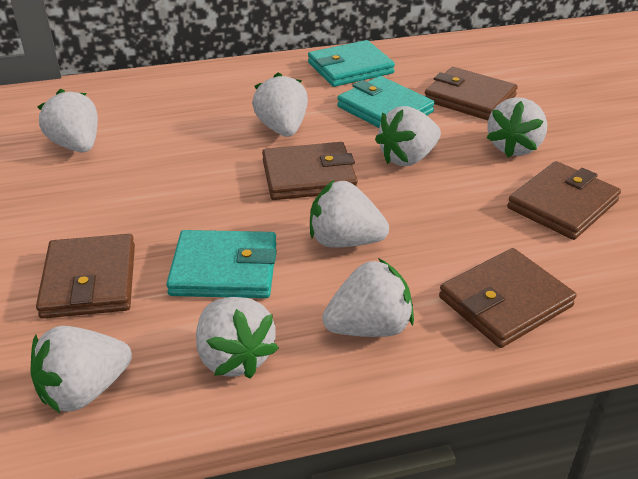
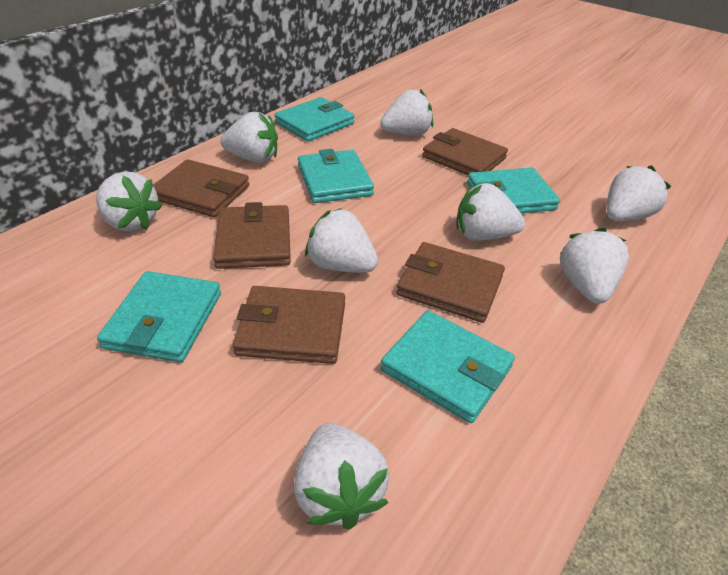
turquoise wallet: [166,230,277,298] [308,40,395,87] [337,76,435,128] = 3 -> [97,271,221,362] [275,97,354,142] [298,149,374,203] [380,311,515,423] [467,167,560,213] = 5

